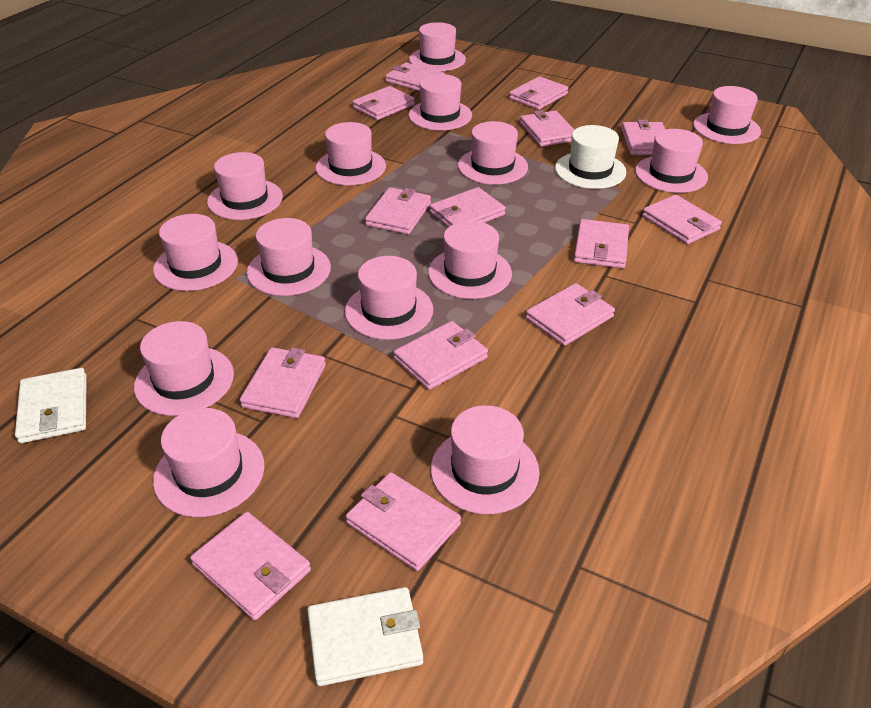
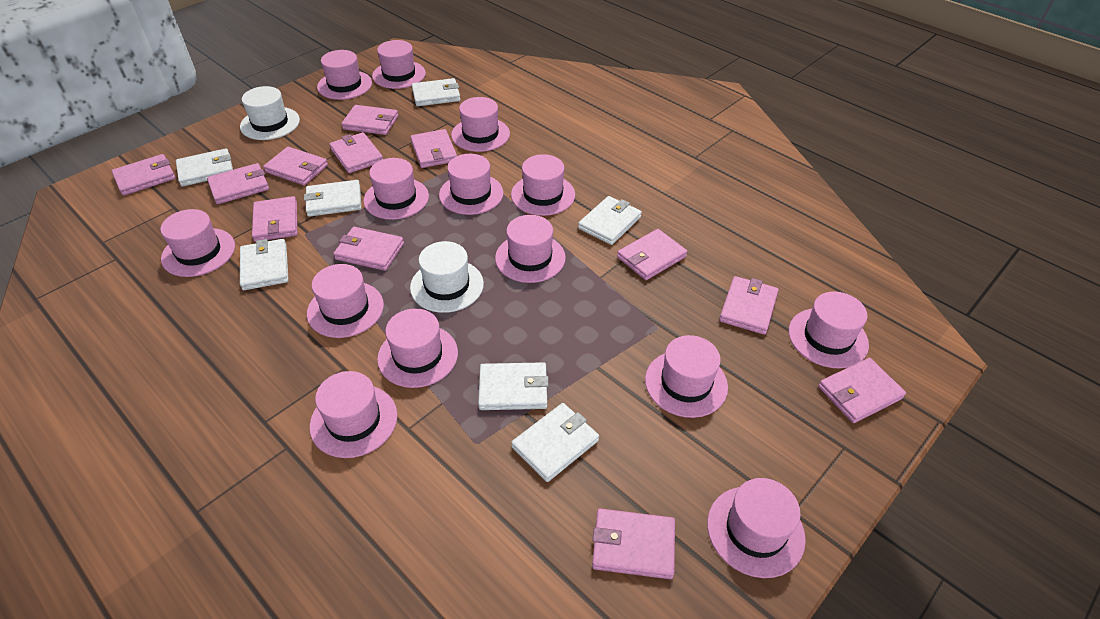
pink wallet: [190,512,311,620] [240,347,326,418] [346,472,461,571] [352,86,415,120] [365,187,431,234] [386,63,445,91] [394,321,488,390] [430,187,506,227] [509,76,569,110] [520,110,575,147] [526,283,615,346] [574,219,629,268] [621,120,665,155] [642,195,722,244] = 14 -> [112,154,175,196] [207,163,269,204] [252,196,297,242] [263,147,328,185] [330,132,383,173] [333,227,404,271] [341,105,398,135] [411,129,457,168] [592,508,675,579] [617,229,687,280] [719,276,779,335] [818,358,906,423] = 12
white hat: [555,125,626,189] = 1 -> [240,86,300,140] [410,241,484,313] = 2
white wallet: [15,368,87,443] [307,587,423,686] = 2 -> [176,148,233,187] [240,239,289,290] [304,180,362,217] [412,78,460,106] [478,362,549,410] [511,403,599,482] [578,196,642,245] = 7

